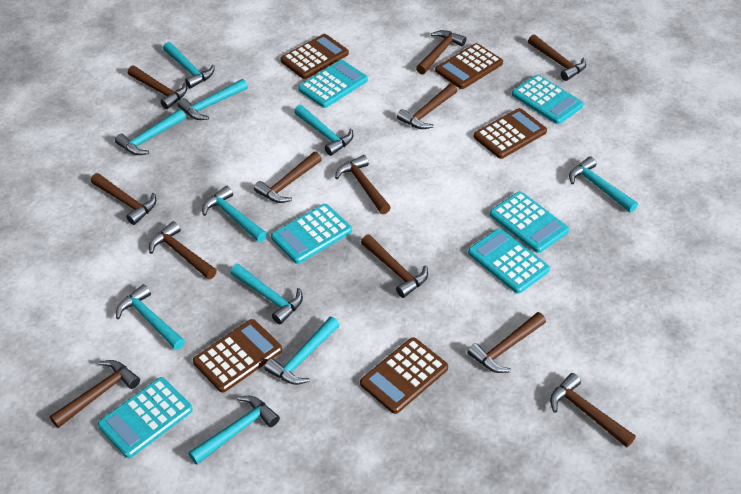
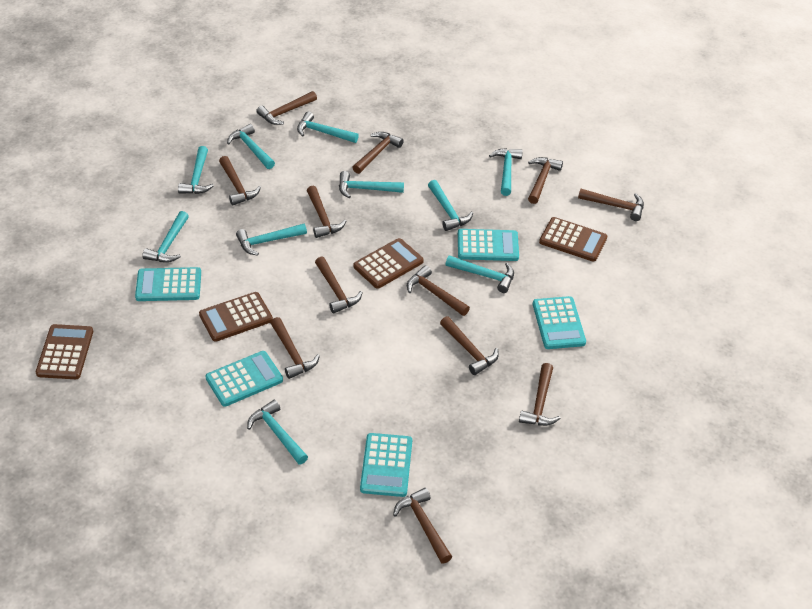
brown calculator: [193,319,282,393] [280,34,349,79] [360,337,448,414] [435,43,503,89] [474,108,547,159] = 5 -> [36,324,93,379] [199,292,273,342] [353,238,424,289] [539,217,607,262] = 4
turquoise calculator: [98,377,193,458] [271,204,352,264] [298,60,368,108] [468,228,550,294] [490,192,569,253] [512,75,584,124] = 6 -> [135,267,201,301] [206,351,283,407] [360,433,412,497] [458,229,519,261] [533,296,586,349] = 5

